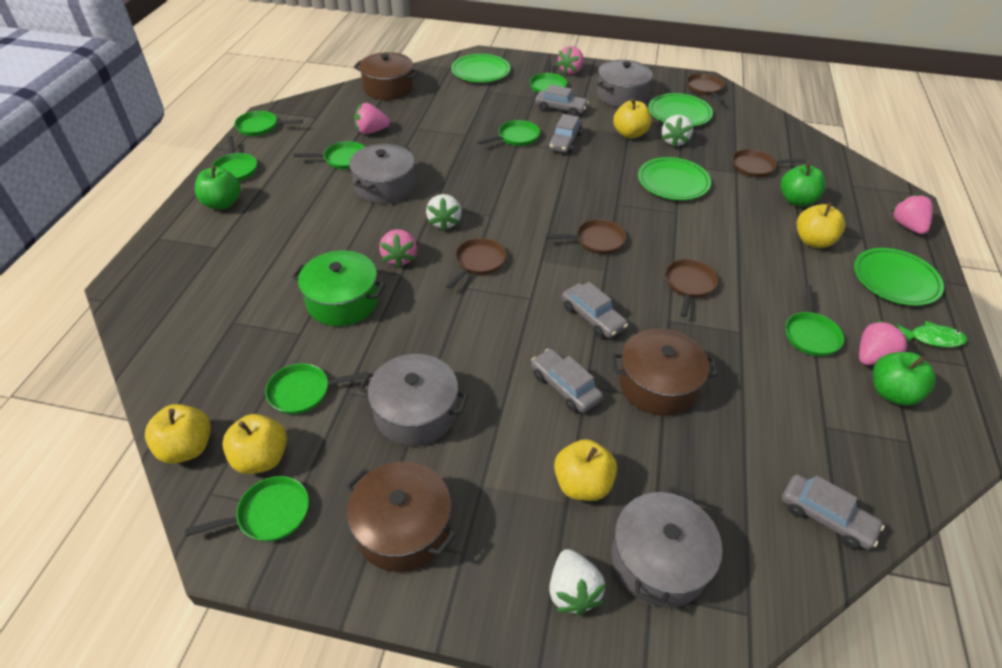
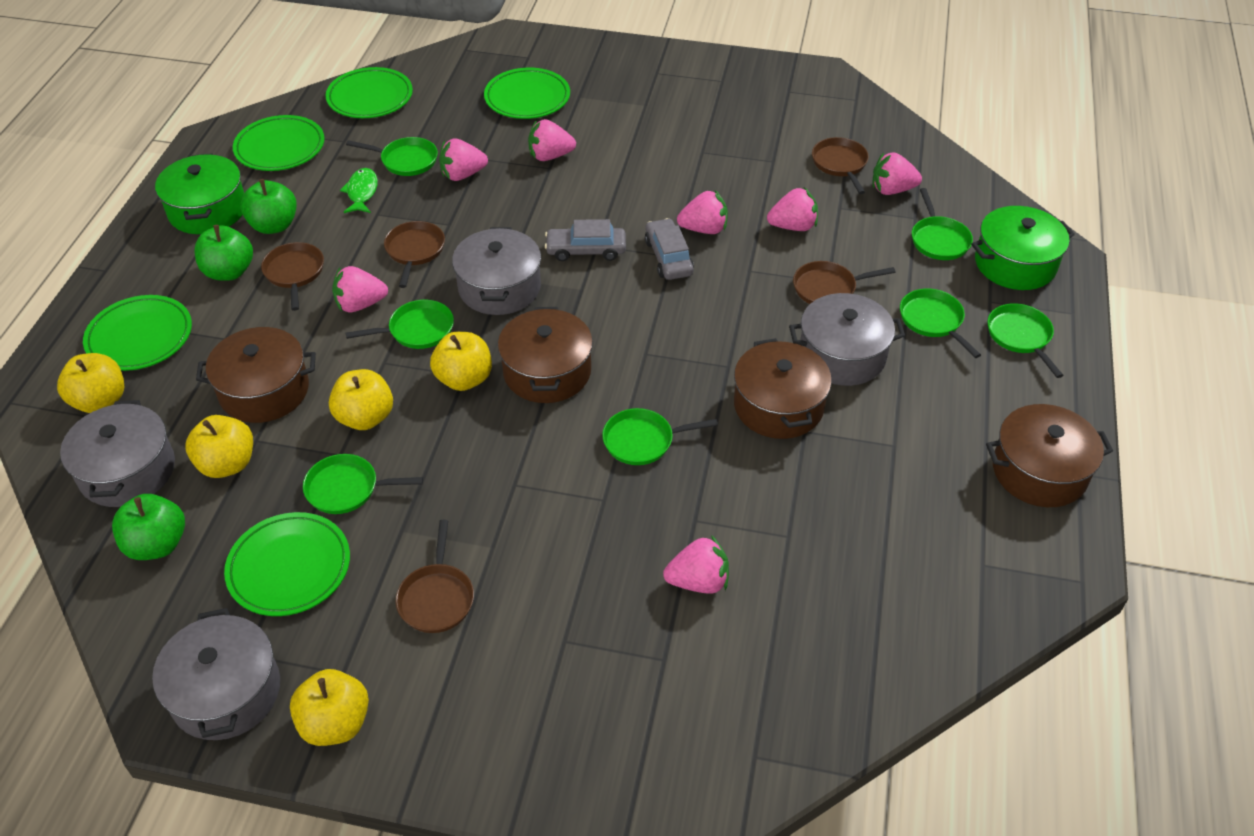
brown pot: [346,461,456,572] [354,52,419,100] [611,328,718,416] = 3 -> [196,327,316,423] [498,307,593,403] [734,338,832,439] [986,404,1113,507] = 4
green pan: [185,476,309,542] [211,135,257,181] [234,111,303,136] [265,363,368,414] [293,141,365,169] [477,120,540,146] [530,59,567,93] [786,285,844,356] = 8 -> [303,454,423,514] [346,137,438,176] [346,300,454,349] [602,408,718,465] [900,289,981,358] [912,188,973,260] [988,303,1063,378] = 7
green plate: [451,54,510,83] [638,157,711,200] [648,93,713,127] [854,248,944,306] = 4 -> [83,295,192,371] [224,512,350,616] [233,115,325,171] [326,67,413,118] [484,68,570,119] = 5
green pot: [292,251,386,326] = 1 -> [155,153,244,234] [971,206,1075,290] = 2
grey car: [531,349,603,413] [535,85,589,116] [548,114,582,153] [562,282,628,338] [782,474,884,549] = 5 -> [545,219,626,261] [645,218,694,280] = 2
pink strawberry: [354,103,390,134] [379,229,417,268] [557,46,584,75] [859,319,910,365] [892,193,933,234] = 5 -> [332,266,388,312] [439,138,488,181] [528,119,576,161] [663,535,729,594] [677,190,728,234] [767,187,818,231] [872,152,922,195] = 7
white strawberry: [426,194,461,231] [549,549,606,616] [662,115,693,147] = 3 -> none = 0

